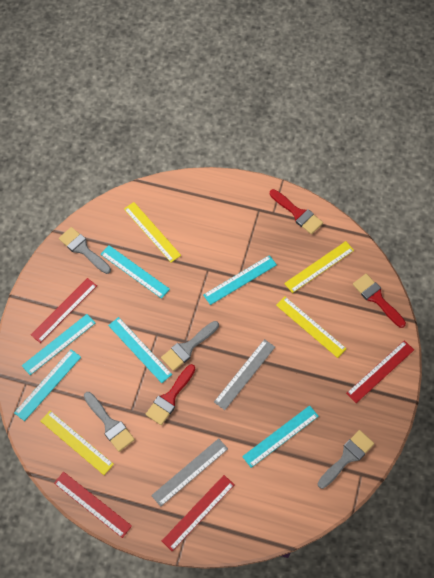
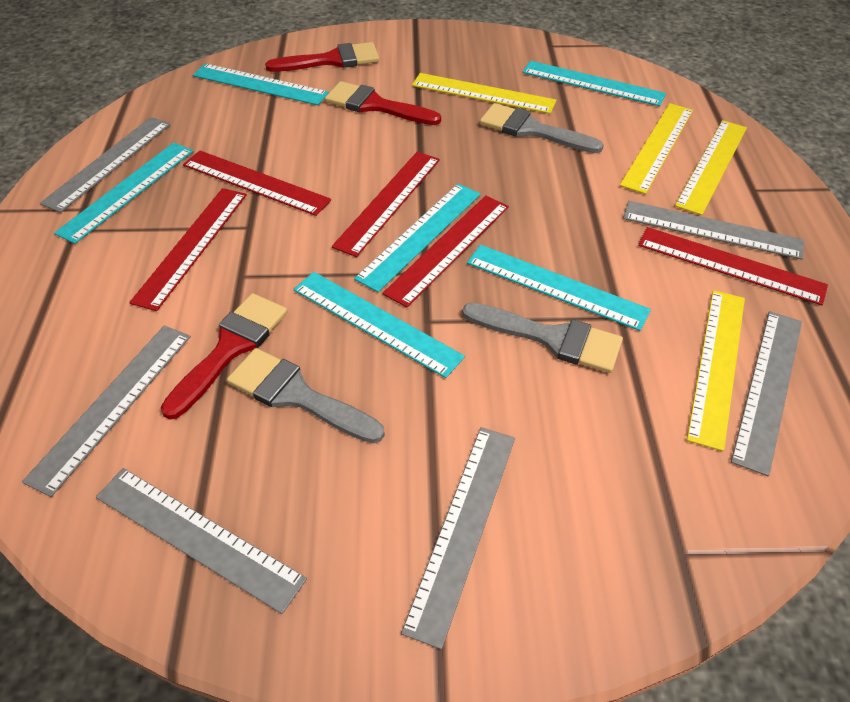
grey brush: [59,227,111,274] [84,392,135,452] [161,321,219,371] [317,430,374,489] = 4 -> [227,348,385,443] [462,303,623,373] [480,103,604,153] = 3
grey ruler: [151,438,228,507] [214,339,275,410] = 2 -> [22,325,191,497] [40,117,171,213] [96,468,307,614] [401,427,515,649] [623,201,804,260] [731,311,802,476] = 6
red ruler: [31,278,97,343] [54,472,132,538] [162,475,234,551] [346,340,414,403] = 4 -> [129,188,247,311] [183,151,331,216] [332,152,440,257] [382,196,509,307] [638,227,828,305] = 5

